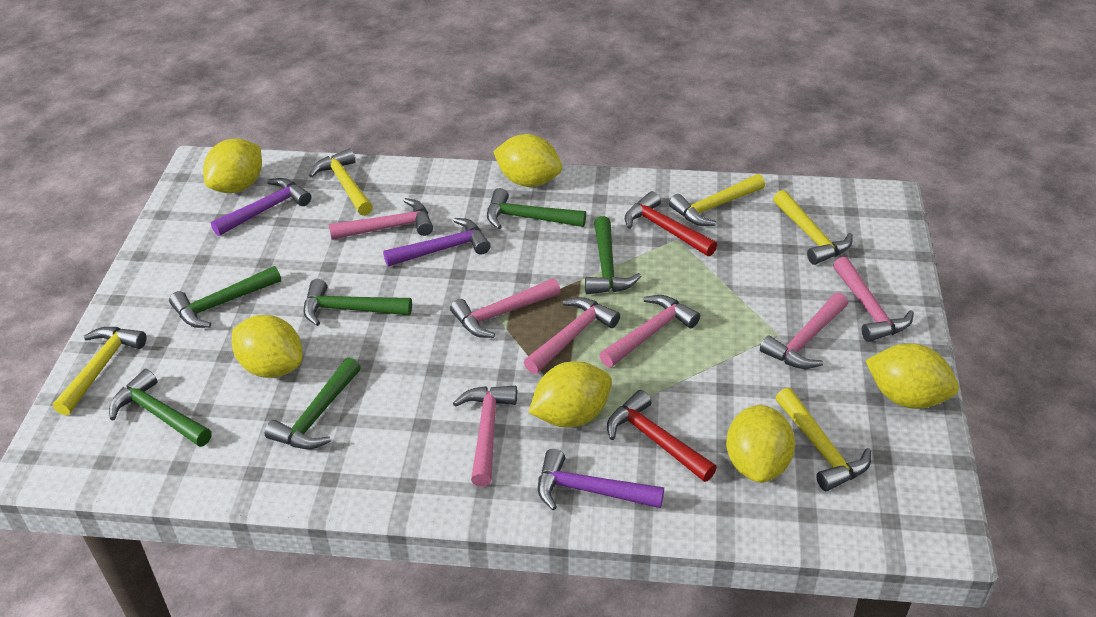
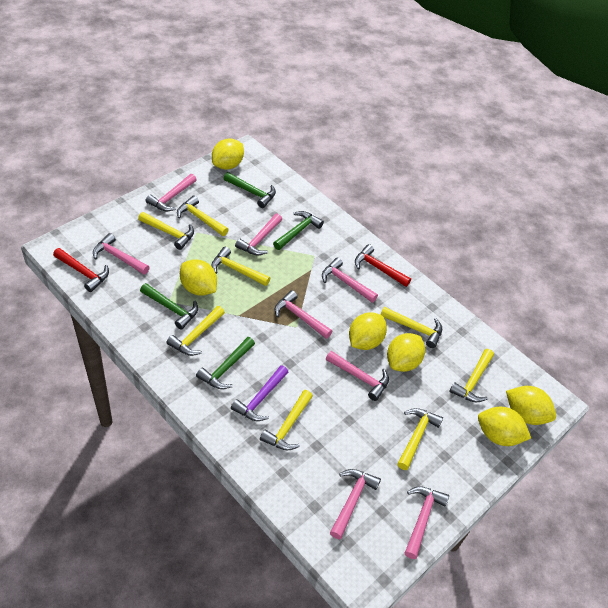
green hammer: [109,369,212,447] [169,266,281,328] [265,358,361,449] [303,279,412,326] [487,188,586,229] [585,216,641,294] = 6 -> [140,283,198,330] [196,337,255,389] [223,172,276,208] [273,211,324,250] = 4
pink hammer: [329,198,433,240] [450,278,561,338] [453,386,517,487] [524,297,620,374] [600,295,700,367] [760,292,848,369] [833,257,914,342] = 7 -> [93,233,150,275] [146,174,197,211] [235,214,282,256] [275,290,332,339] [322,258,378,303] [326,351,389,401] [330,469,381,539] [405,486,449,559] = 8
purple hammer: [211,178,311,236] [383,218,491,267] [538,449,664,510] = 3 -> [231,365,288,421] = 1
yellow hammer: [53,327,146,416] [309,148,373,216] [669,174,765,226] [773,190,852,265] [776,387,871,491] = 5 -> [138,212,194,250] [166,306,225,356] [177,195,229,236] [211,247,270,286] [260,390,313,450] [380,307,442,348] [397,408,443,470] [449,349,494,402] = 8

